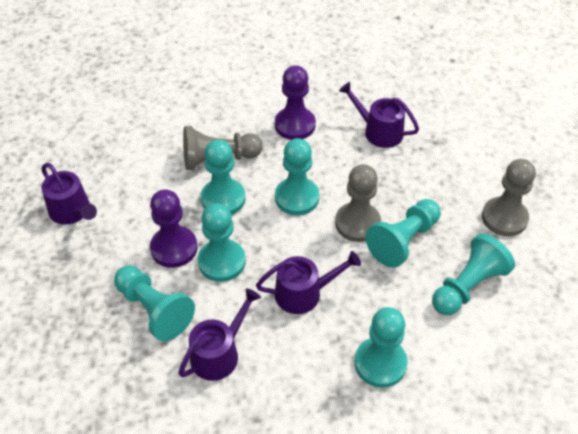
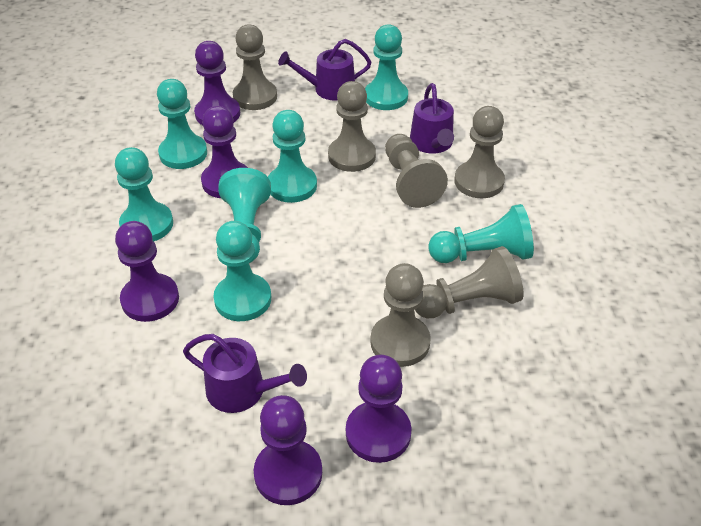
grey pawn: [183,126,263,170] [335,164,381,242] [482,159,536,236] = 3 -> [233,24,277,110] [328,81,376,172] [370,263,431,367] [385,134,448,208] [415,246,524,319] [454,106,505,198] = 6
purple pawn: [150,189,198,268] [275,65,316,140] = 2 -> [115,221,179,322] [194,41,240,125] [201,106,248,198] [254,395,322,505] [346,355,412,463] = 5
purple watering can: [41,163,97,225] [178,288,261,381] [256,251,361,314] [339,82,419,148] = 4 -> [183,334,307,413] [278,39,371,101] [410,83,454,153] = 3

